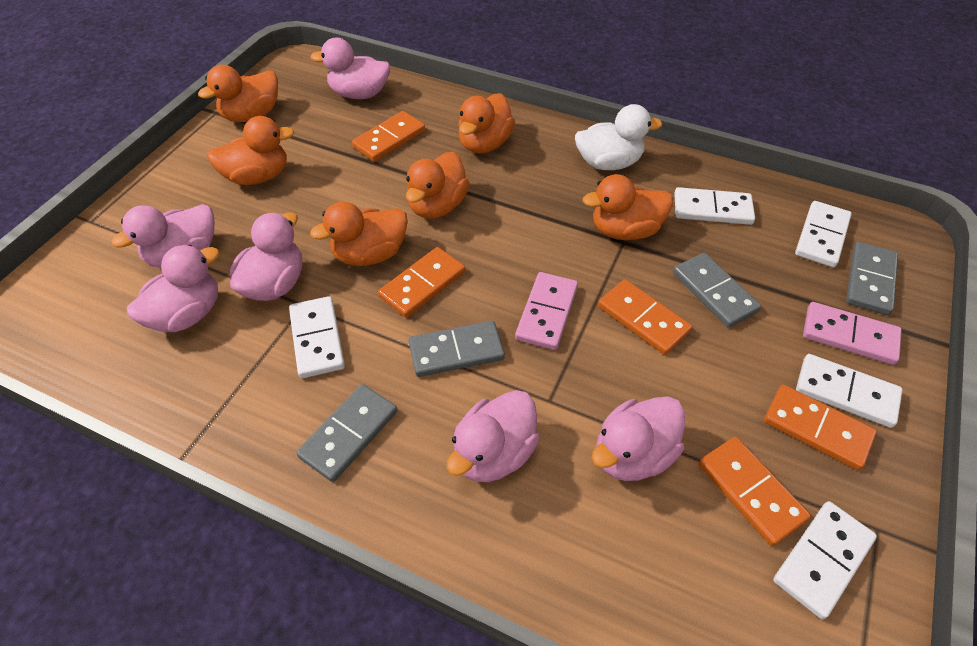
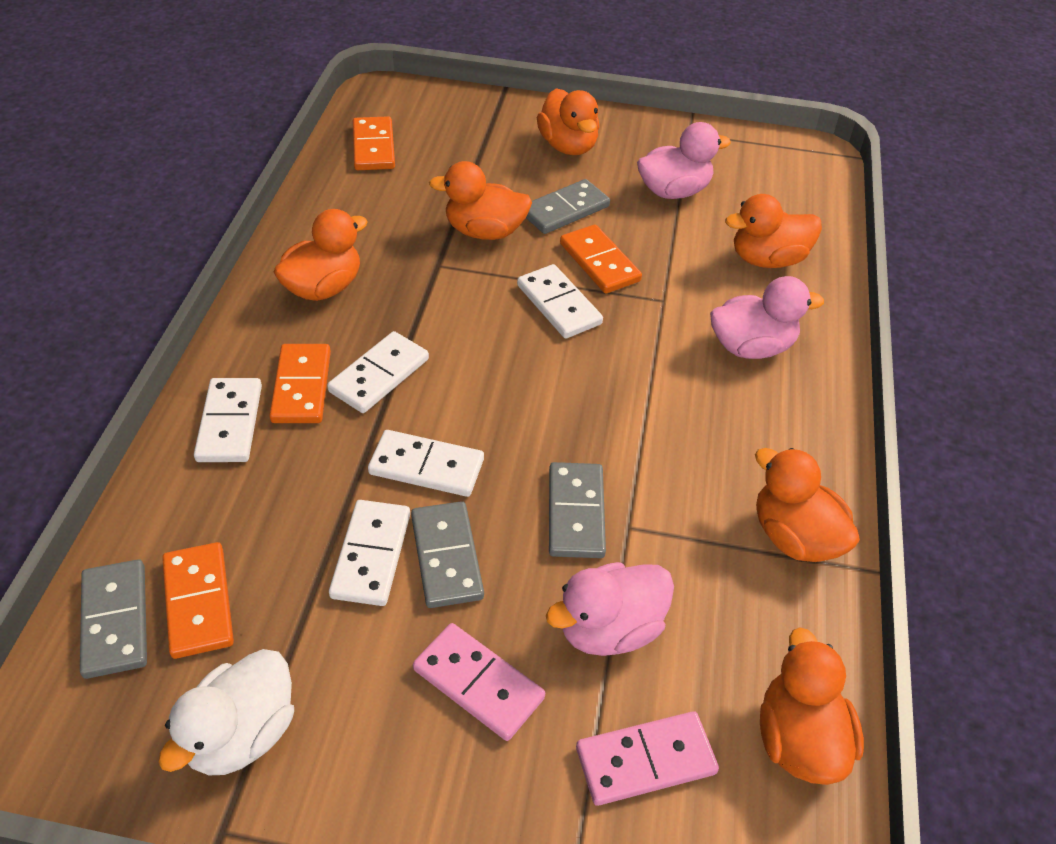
orange domino: [352,111,425,162] [378,247,465,318] [598,279,692,355] [699,437,811,546] [764,385,877,470] = 5 -> [162,542,234,659] [269,344,331,423] [353,116,395,170] [560,224,642,294] = 4
pink duck: [112,204,215,268] [127,245,220,332] [230,212,302,301] [310,38,391,99] [447,390,540,482] [592,396,685,481] = 6 -> [546,562,674,656] [637,122,731,199] [710,276,824,359] = 3

